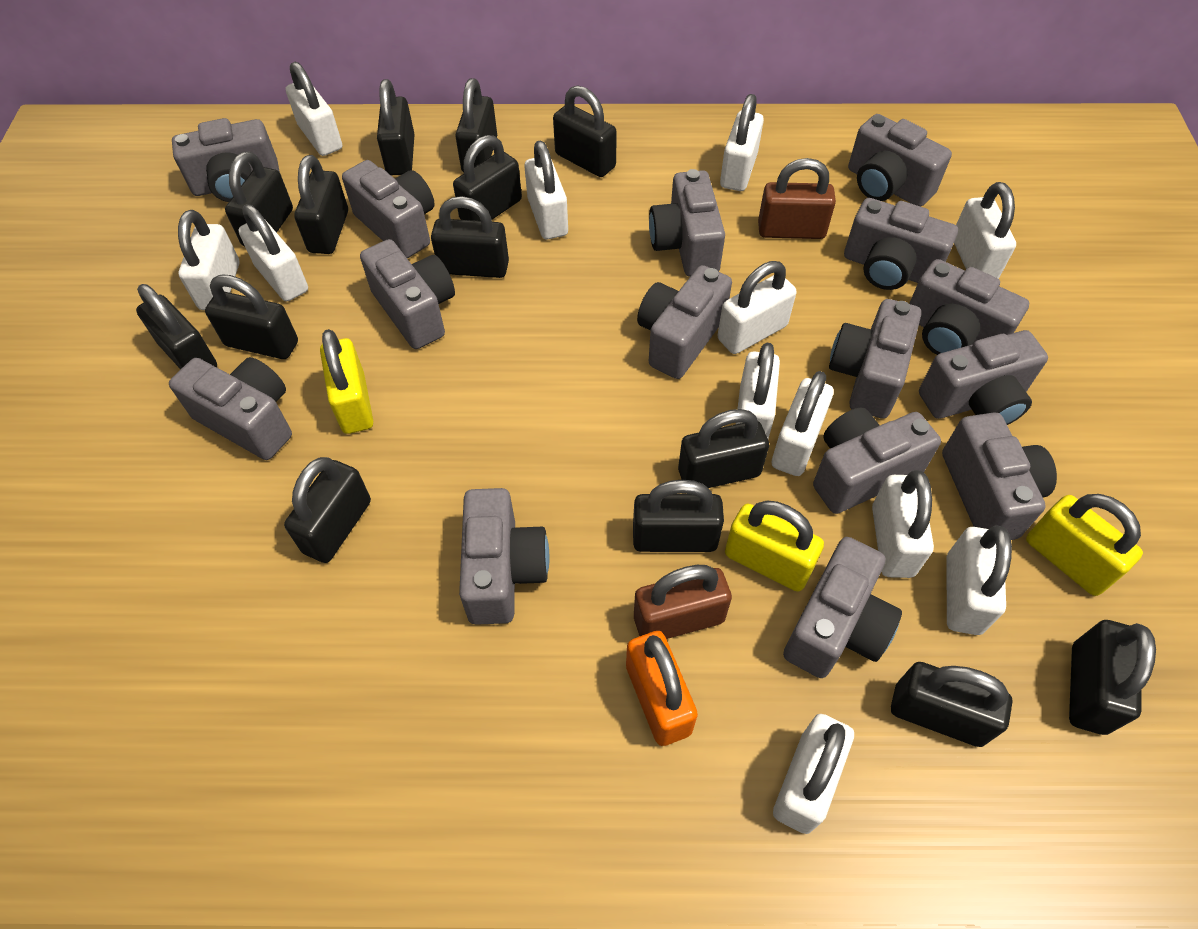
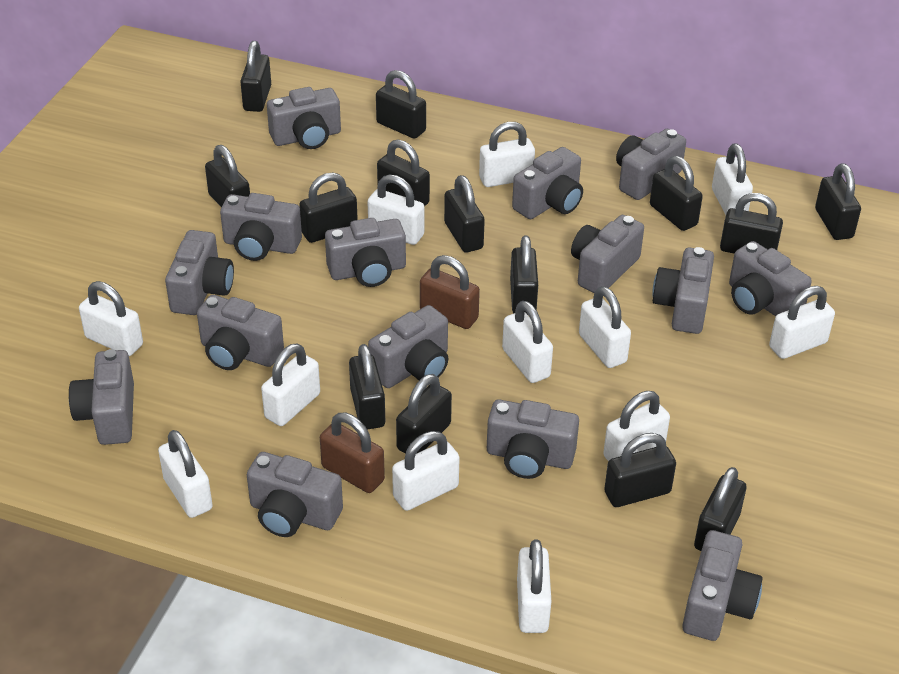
orange padlock: [626,631,698,746] = 1 -> none = 0
yellow padlock: [320,329,373,434] [725,500,824,592] [1026,494,1143,596] = 3 -> none = 0

